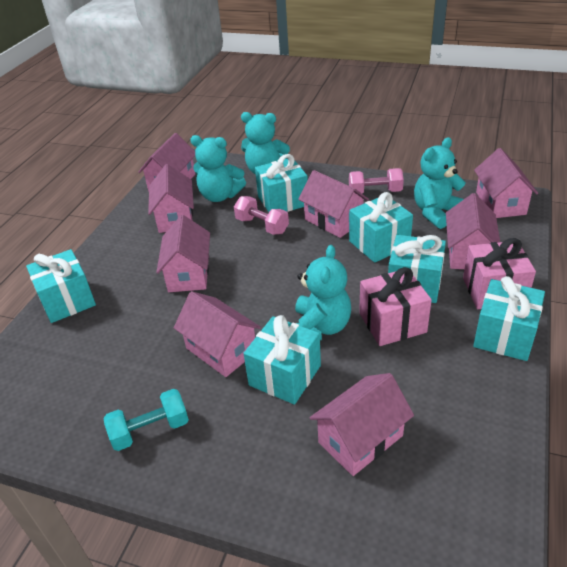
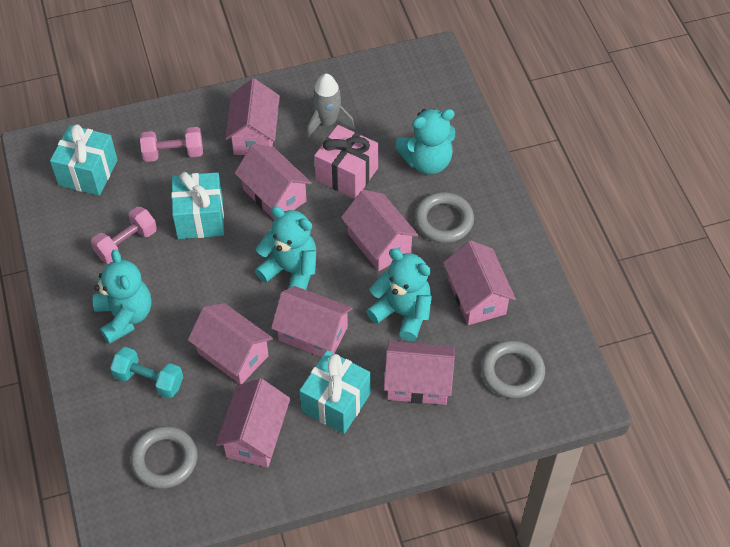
grey ring: none = 0 -> [130,426,198,489] [415,192,474,243] [481,340,545,399] = 3
grey rocket: none = 0 -> [306,74,355,138] = 1
pink gift: [359,267,432,346] [463,238,536,309] = 2 -> [314,125,378,199] = 1
turquoise gift: [26,249,96,323] [243,315,321,405] [255,154,308,212] [349,192,413,263] [388,235,446,303] [473,276,545,361] = 6 -> [50,124,118,196] [171,172,224,239] [299,350,371,434] = 3

